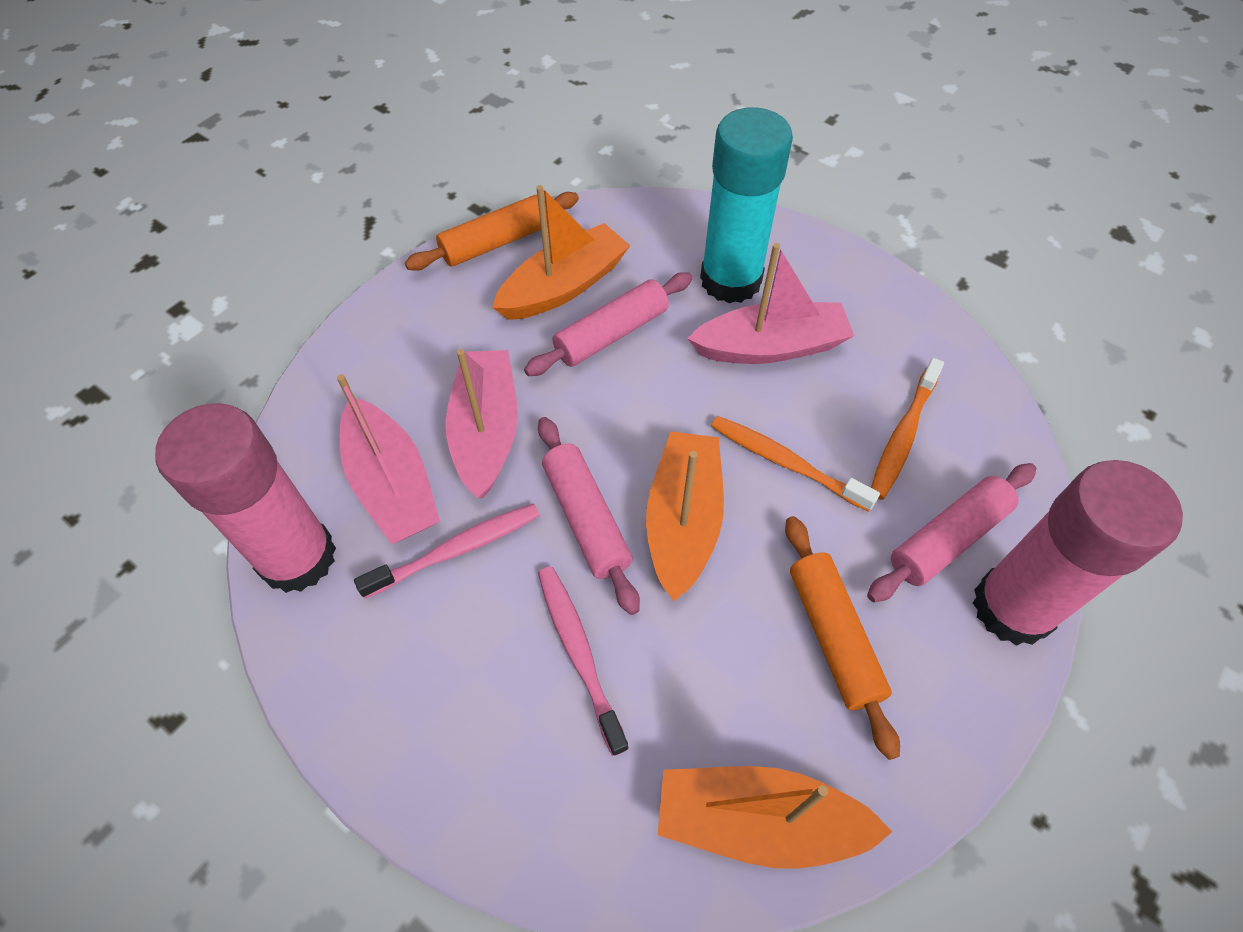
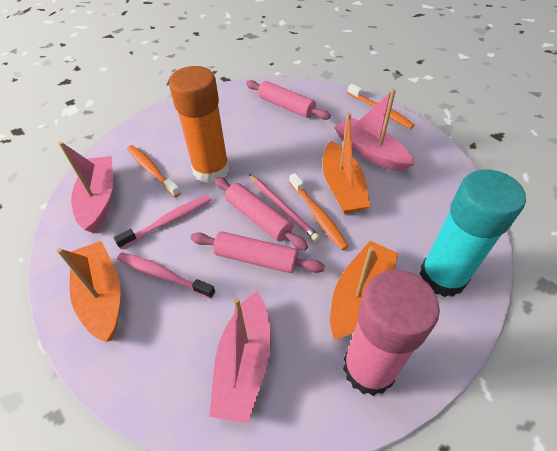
orange glue stick: none = 0 -> [169,66,229,184] = 1
orange rolling pin: [405,192,579,271] [785,516,900,760] = 2 -> none = 0
orange toothbrush: [711,416,880,512] [871,358,944,500] = 2 -> [127,145,181,197] [289,173,349,250] [347,84,414,129] = 3
pink glue stick: [155,403,336,593] [973,460,1183,646] = 2 -> [343,270,440,396] = 1
pink pencil: none = 0 -> [249,174,320,241] = 1

